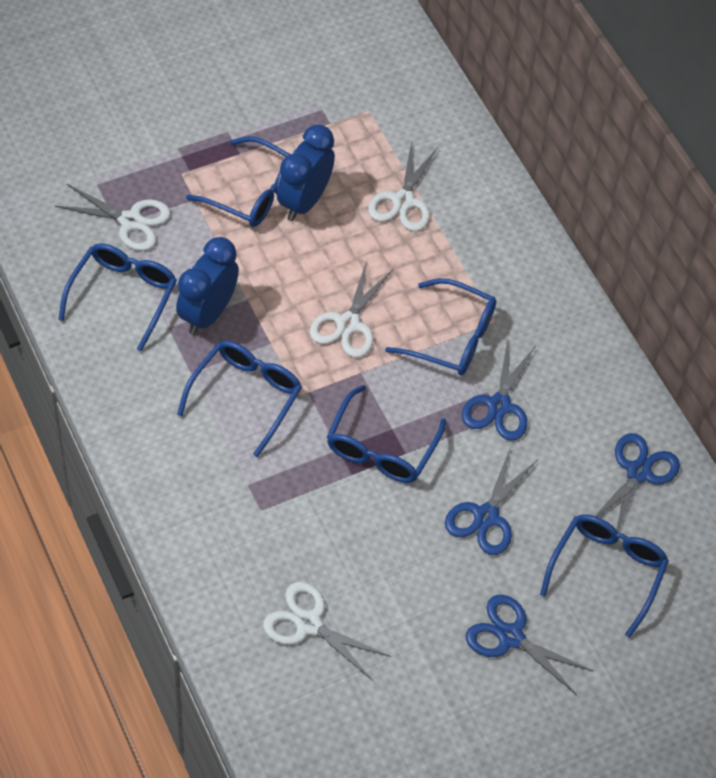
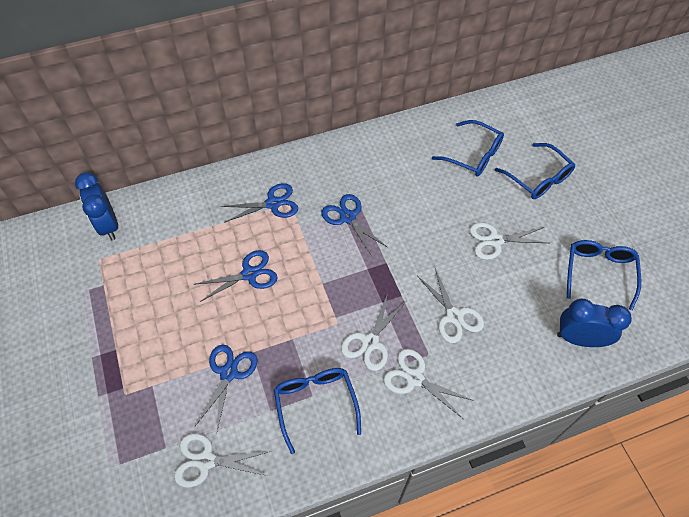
blue glasses: [58,243,177,351] [177,341,302,457] [186,136,290,227] [327,385,446,483] [385,278,496,376] [540,514,669,638] = 6 -> [274,368,361,454] [432,120,504,176] [495,143,575,199] [567,240,641,311] = 4
white scissors: [54,184,171,251] [263,582,391,681] [310,260,393,358] [368,140,438,231] = 4 -> [174,433,271,488] [341,293,406,371] [384,349,474,419] [418,268,484,343] [469,222,548,260] = 5

